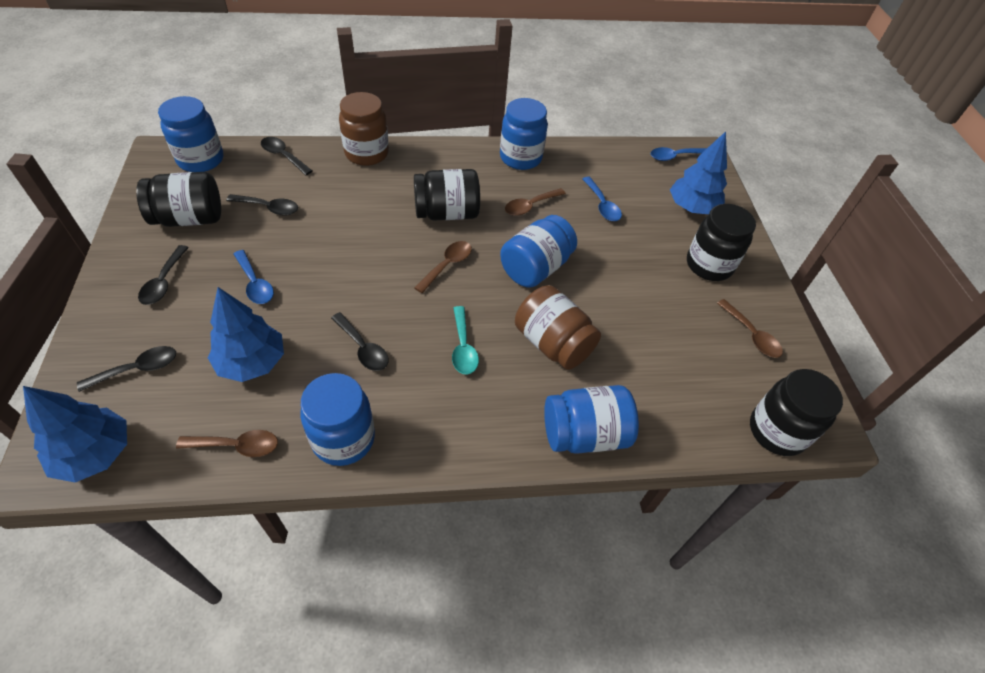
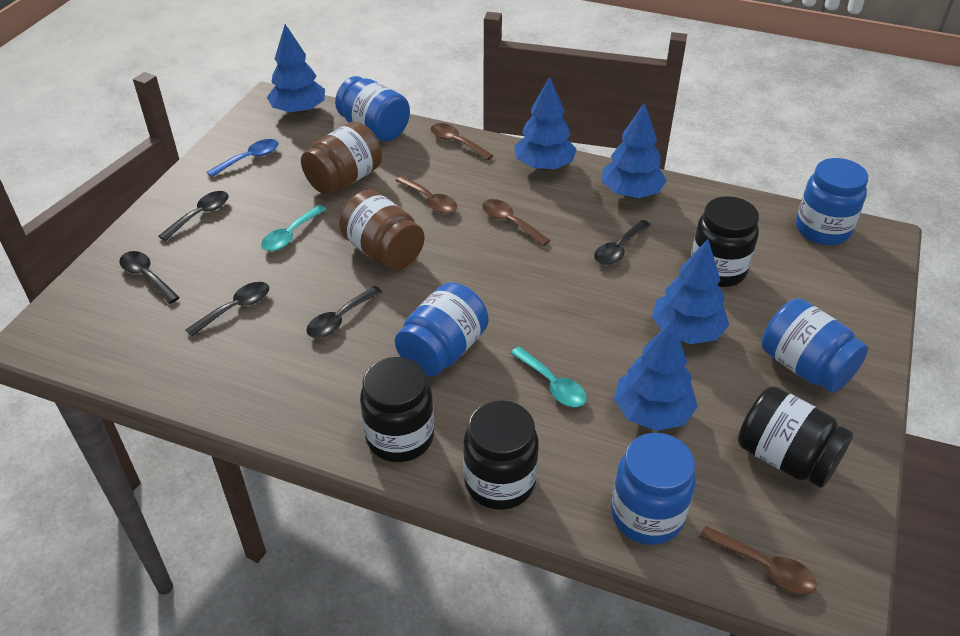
blue spoon: [234,250,274,304] [582,177,622,221] [651,147,707,161] = 3 -> [207,139,278,177] = 1
blue tree: [23,386,127,483] [208,287,284,382] [670,131,727,214] = 3 -> [267,24,325,115] [514,77,577,170] [602,102,667,198] [614,320,698,431] [652,239,729,344] = 5
turquoise spoon: [452,306,479,374] = 1 -> [261,205,327,251] [510,347,587,407] = 2

